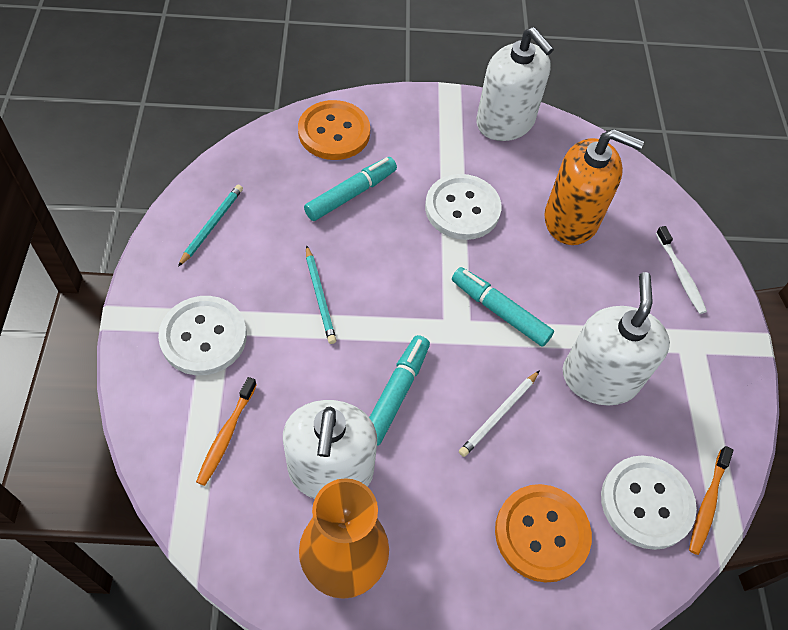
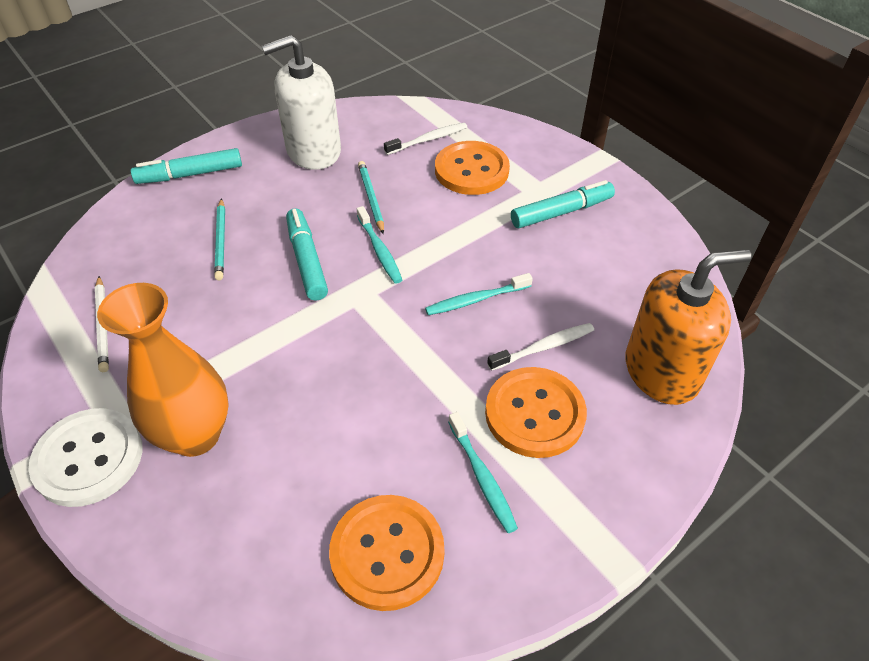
orange button: [298,100,370,160] [495,484,592,583] = 2 -> [329,495,444,611] [435,141,510,195] [485,367,587,458] = 3
orange toothbrush: [196,377,257,486] [689,446,733,555] = 2 -> none = 0
turquoise toothbrush: none = 0 -> [357,206,402,284] [425,273,533,315] [448,412,518,533] = 3
white button: [158,296,247,375] [425,174,501,240] [601,455,697,550] = 3 -> [29,408,143,507] = 1
white soap dispenser: [283,400,377,499] [476,27,554,141] [563,272,670,405] = 3 -> [262,35,341,170] = 1
white toothbrush: [656,226,707,314] = 1 -> [384,123,467,155] [487,323,594,371] = 2

